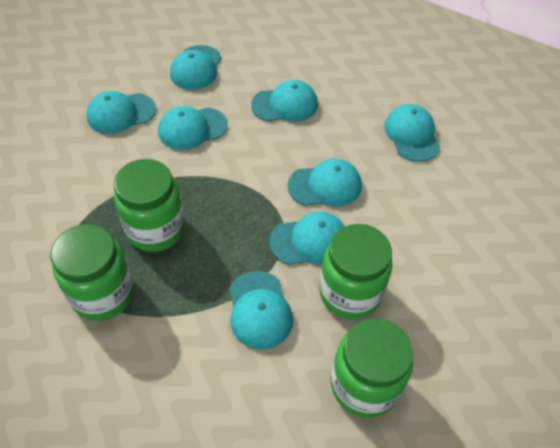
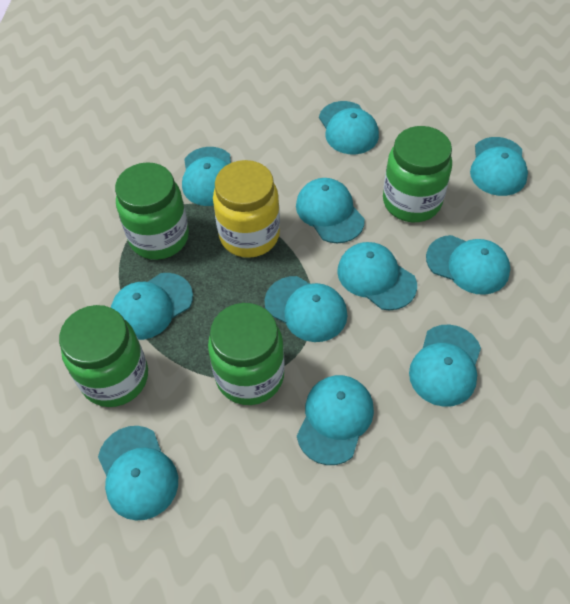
turquoise cap: [86,91,156,134] [158,106,228,150] [170,45,221,90] [229,271,293,350] [251,80,318,122] [269,212,345,265] [288,159,362,206] [384,104,440,162] = 8 -> [98,426,178,521] [111,273,193,340] [182,147,231,206] [265,276,347,342] [296,178,365,243] [297,375,374,465] [319,101,379,154] [337,242,417,310] [409,325,481,407] [426,235,510,295] [470,137,528,196] = 11
yellow jar: none = 0 -> [213,160,280,258] = 1

